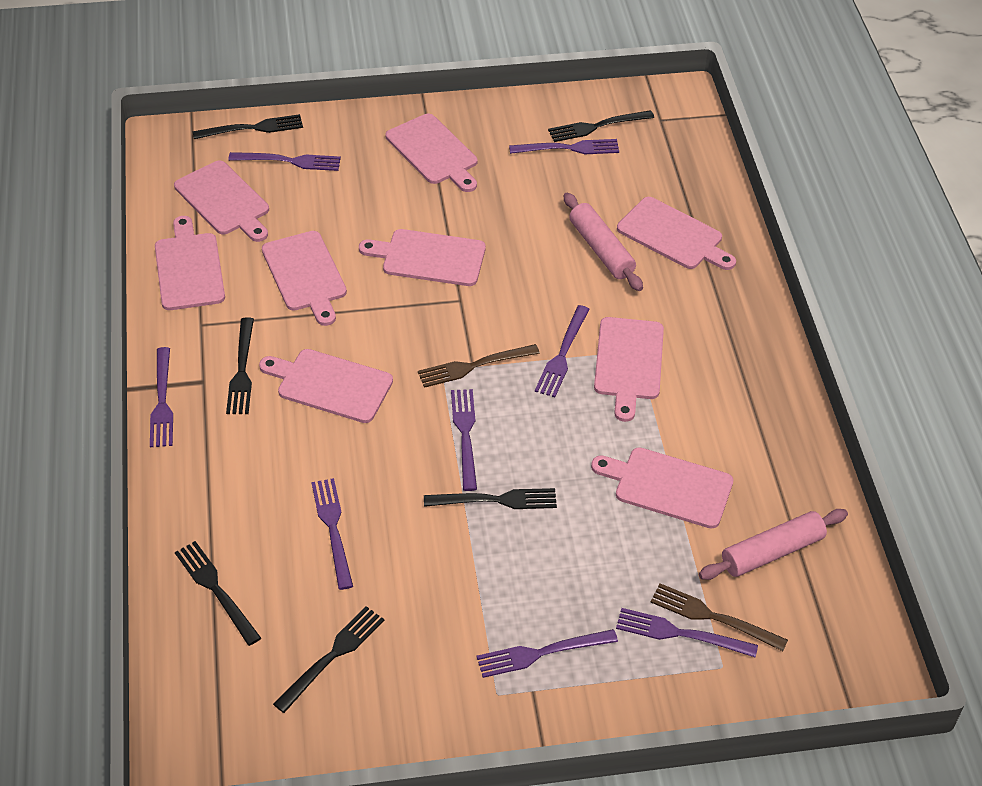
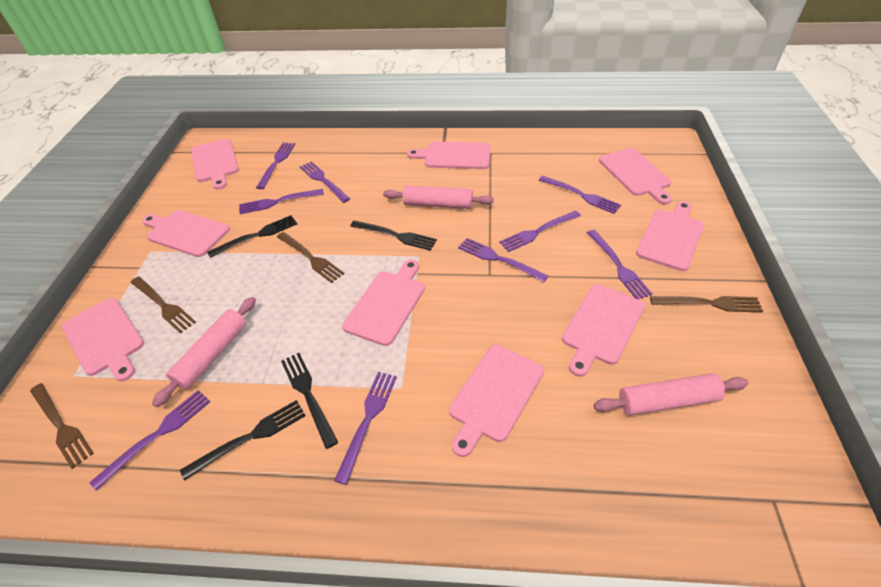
black fork: [175,541,261,646] [192,114,303,139] [226,317,254,414] [273,606,384,713] [424,488,557,509] [548,110,654,142] = 6 -> [180,400,305,481] [207,215,297,258] [281,353,338,449] [350,220,437,251] = 4
brown fork: [418,344,540,388] [651,583,788,651] = 2 -> [30,383,94,469] [130,276,196,334] [277,232,345,283] [650,296,763,313] = 4
pink rolling pin: [564,193,643,291] [699,509,848,580] = 2 -> [152,297,256,407] [383,185,494,209] [594,373,748,416] = 3
purple fork: [150,347,173,447] [228,152,341,171] [311,478,353,590] [451,389,477,491] [477,629,618,678] [509,139,619,154] [535,305,590,397] [616,608,758,657] = 8 -> [89,390,210,491] [239,189,324,214] [256,142,295,189] [300,161,350,203] [334,372,397,485] [458,238,548,282] [499,211,581,252] [539,176,621,214] [587,230,653,300] = 9

